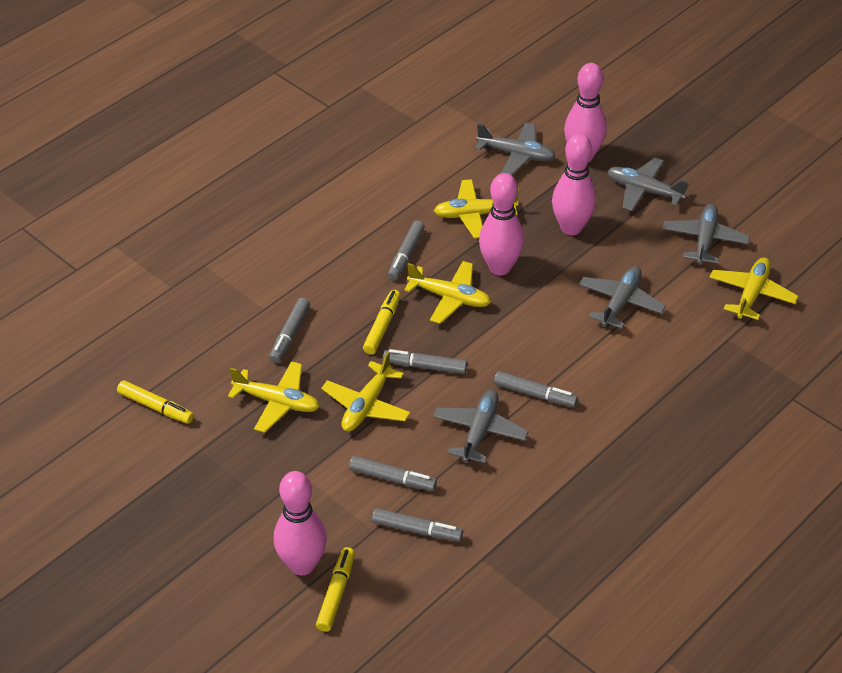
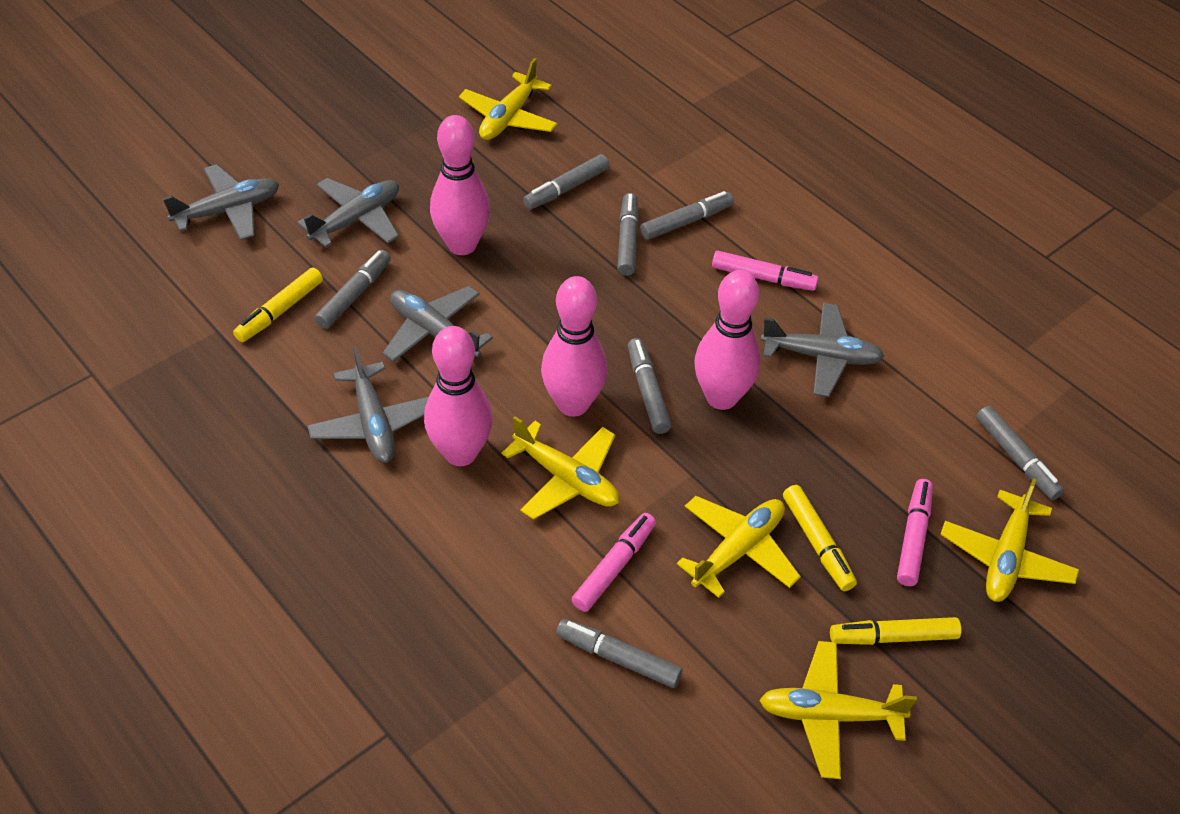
grey marker: [269,298,310,363] [349,456,437,491] [372,508,463,542] [383,349,467,374] [388,221,425,280] [494,371,578,407] = 6 -> [315,250,391,329] [523,154,609,209] [556,619,682,688] [617,193,639,276] [628,338,672,434] [640,191,733,240] [976,406,1064,500] = 7
pink marker: none = 0 -> [572,513,656,612] [712,251,819,291] [897,479,933,586] = 3

